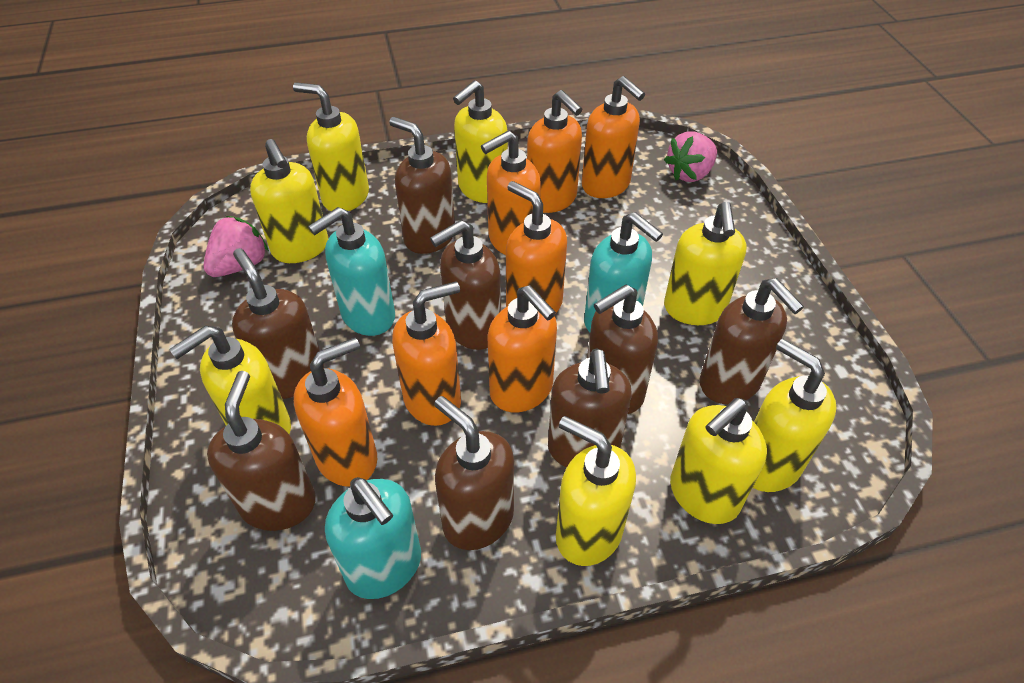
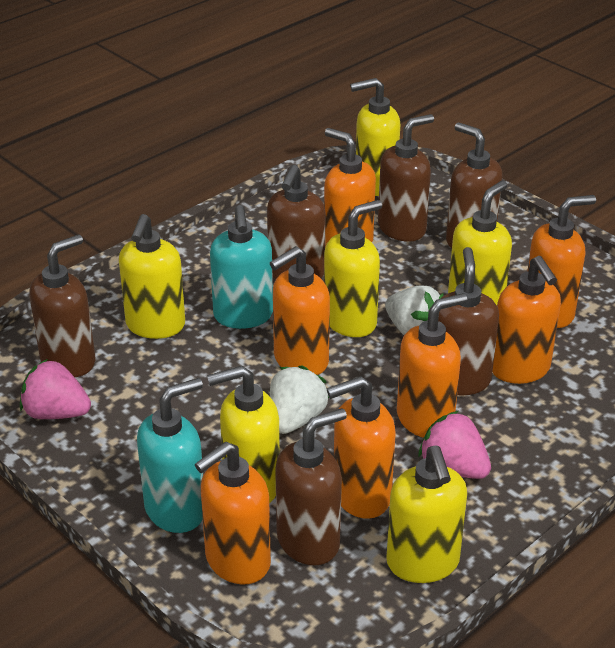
brown soap dispenser: [207,371,316,531] [232,248,324,399] [389,117,455,254] [430,220,501,350] [434,396,514,550] [548,348,632,468] [587,284,658,414] [700,278,804,404] = 8 -> [29,234,95,377] [267,165,326,279] [275,408,347,566] [378,114,434,242] [438,247,499,396] [446,122,502,248] = 6
turquoise soap dispenser: [308,207,395,336] [325,477,421,599] [584,212,663,333] = 3 -> [137,378,203,533] [210,205,273,329] = 2
white strawberry: none = 0 -> [270,366,329,434] [385,286,443,335] = 2
yellow soap dispenser: [169,325,291,434] [250,139,328,263] [293,82,369,211] [453,80,508,203] [556,416,636,566] [664,202,747,325] [670,398,767,524] [753,339,836,492] = 8 -> [119,214,185,339] [207,366,280,503] [324,200,382,337] [350,78,400,196] [386,445,467,583] [448,180,512,305] = 6

